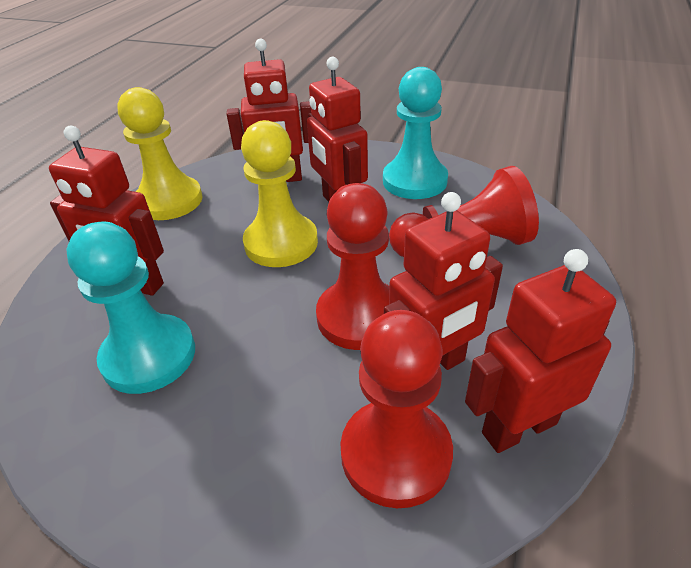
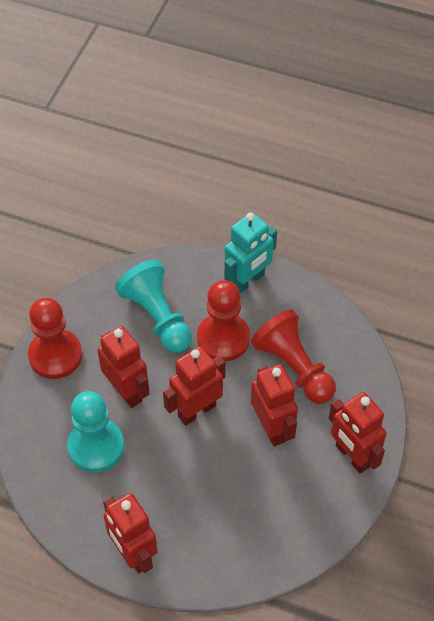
turquoise robot: none = 0 -> [224,212,277,294] = 1
yellow pawn: [117,87,203,220] [241,120,318,267] = 2 -> none = 0

